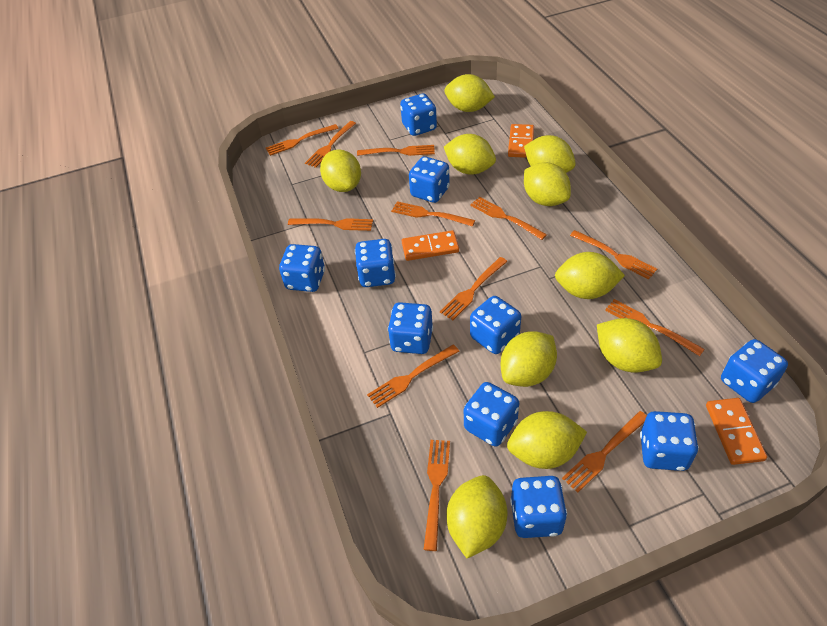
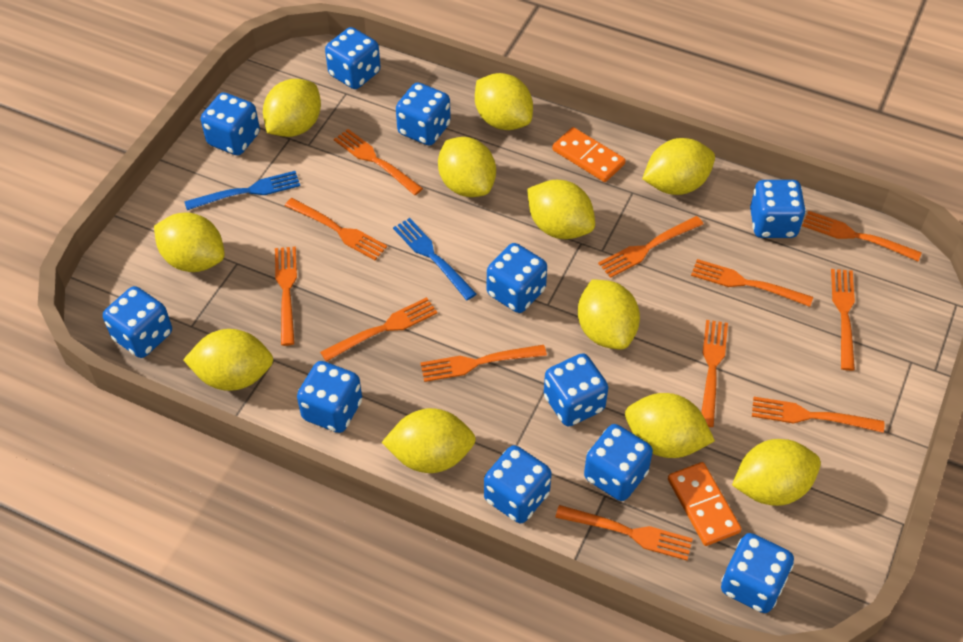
blue dice: [279,244,325,292] [355,239,396,287] [388,302,433,354] [400,94,437,136] [409,157,450,203] [464,382,519,447] [470,296,521,354] [510,476,567,538] [640,411,699,471] [721,339,788,403] = 10 -> [103,286,172,358] [201,92,260,155] [297,361,362,433] [325,27,381,89] [396,82,451,146] [484,445,552,523] [487,243,547,313] [544,353,608,427] [584,424,653,501] [721,533,794,613] [750,180,806,238] = 11
blue fork: none = 0 -> [184,171,300,210] [393,218,477,300] = 2
orange domino: [402,230,459,261] [508,124,534,158] [706,398,767,465] = 3 -> [552,127,626,182] [668,462,741,546] = 2
yellow lemon: [320,149,361,192] [444,74,495,112] [444,134,496,175] [446,475,508,558] [501,331,557,387] [507,411,587,469] [524,135,576,173] [524,162,571,206] [555,252,625,299] [597,318,662,373] = 10 -> [154,213,225,272] [183,329,273,391] [263,79,321,137] [382,408,476,473] [438,137,496,197] [475,73,533,130] [527,180,595,239] [578,280,640,350] [625,393,715,458] [642,138,715,195] [732,439,821,506] = 11

